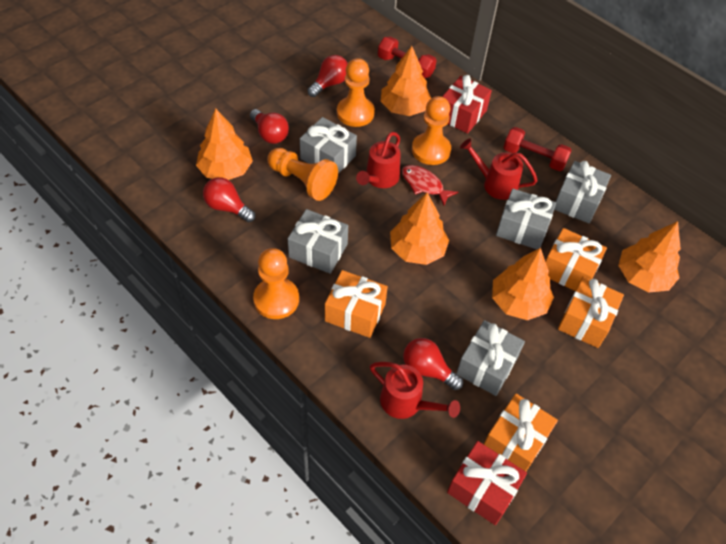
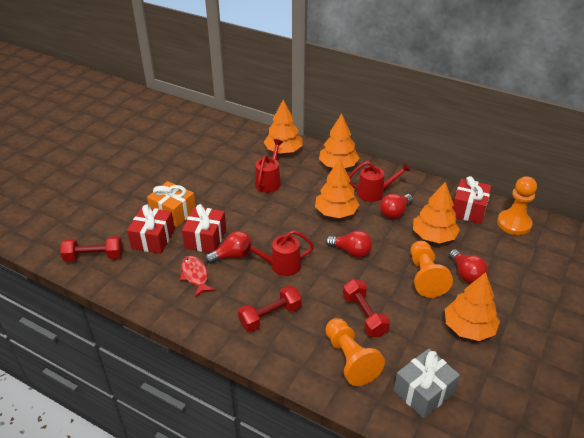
grey gift: [288,209,348,274] [300,117,357,174] [456,320,525,396] [496,189,556,250] [554,161,611,223] = 5 -> [394,348,460,418] = 1
orange gift: [325,270,388,338] [484,393,558,471] [545,228,607,291] [558,277,624,348] = 4 -> [147,181,196,228] = 1
orange pawn: [253,248,299,319] [267,148,338,201] [337,58,375,127] [412,96,451,165] = 4 -> [325,318,385,386] [410,241,453,298] [497,176,537,235] = 3
red dumbbell: [378,37,437,78] [503,127,572,171] = 2 -> [60,236,122,262] [238,285,302,332] [343,279,390,337] = 3
red gift: [442,75,492,134] [447,441,527,525] = 2 -> [127,204,175,254] [182,204,226,253] [452,176,492,224] = 3

